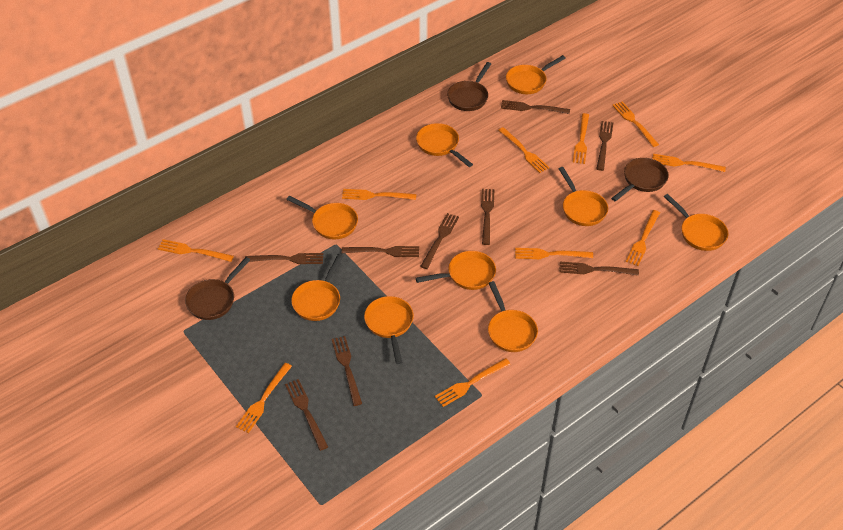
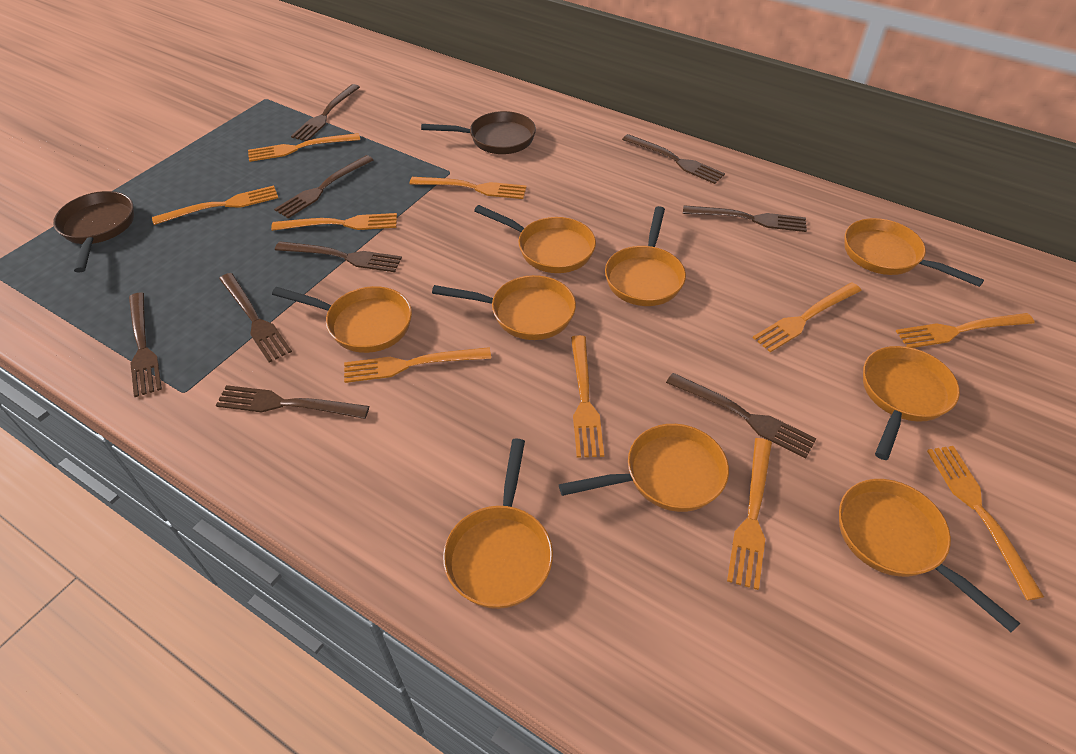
brown pan: [185,257,250,320] [447,62,491,111] [611,158,669,202] = 3 -> [53,191,134,273] [421,111,536,154] = 2

